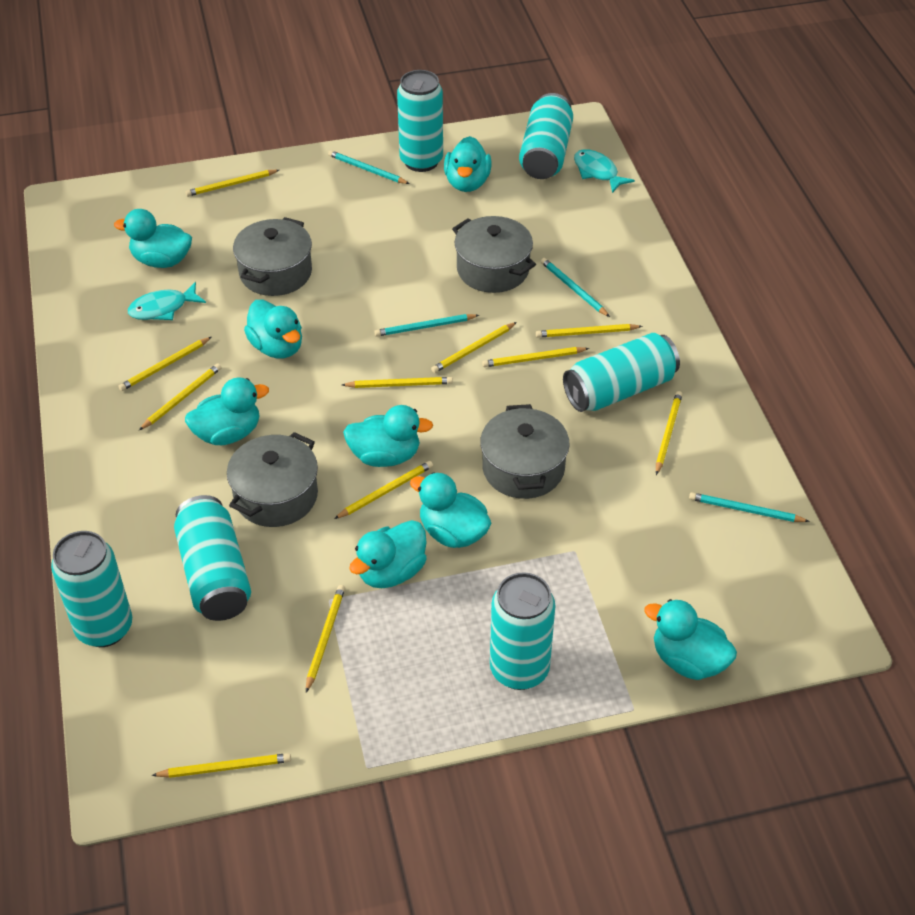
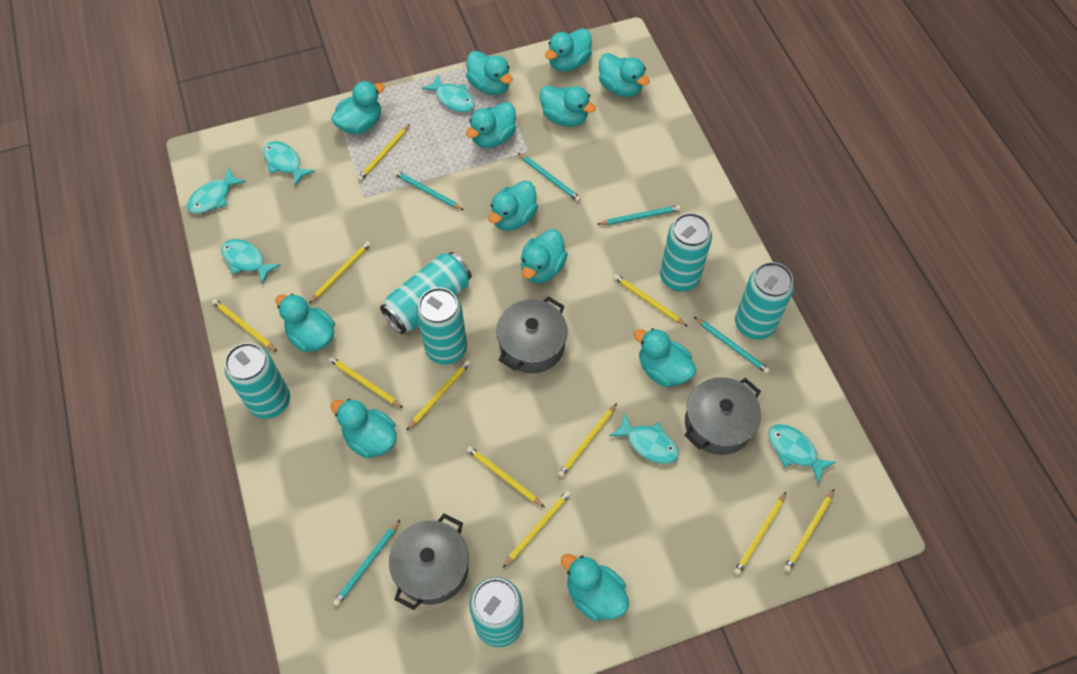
grey pot: [227,432,318,527] [233,217,312,296] [452,216,536,293] [480,404,570,499] = 4 -> [389,513,469,610] [496,296,568,374] [684,377,761,455] = 3
turquoise duck: [114,209,192,268] [185,378,269,445] [244,300,302,359] [343,405,433,467] [349,520,427,588] [410,472,491,548] [444,136,491,192] [644,599,737,680] = 8 -> [275,294,335,352] [331,81,385,134] [331,399,397,459] [466,51,513,95] [466,102,516,148] [489,180,538,231] [521,229,568,283] [540,85,596,127] [545,28,592,72] [561,554,629,621] [599,53,649,97] [634,328,697,387] = 12
turquoise fish: [128,282,206,320] [574,149,635,193] = 2 -> [187,167,246,214] [221,239,281,284] [263,141,315,186] [421,75,475,112] [609,414,679,464] [768,424,836,483] = 6
turquoise pencil: [328,150,410,184] [374,314,479,337] [541,258,610,317] [689,492,810,522] = 4 -> [333,520,400,606] [394,170,464,210] [518,153,581,202] [597,205,681,225] [694,317,770,374] = 5

